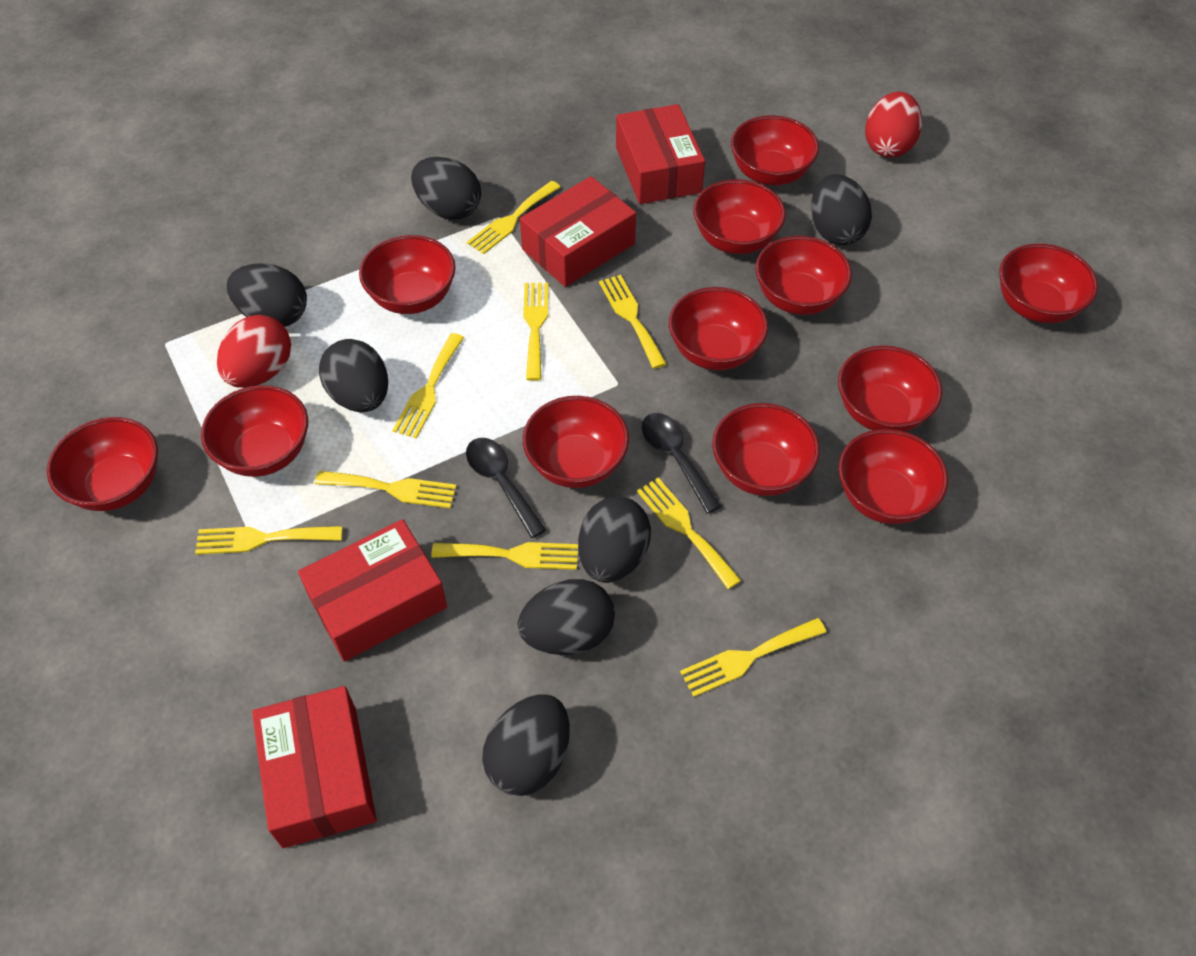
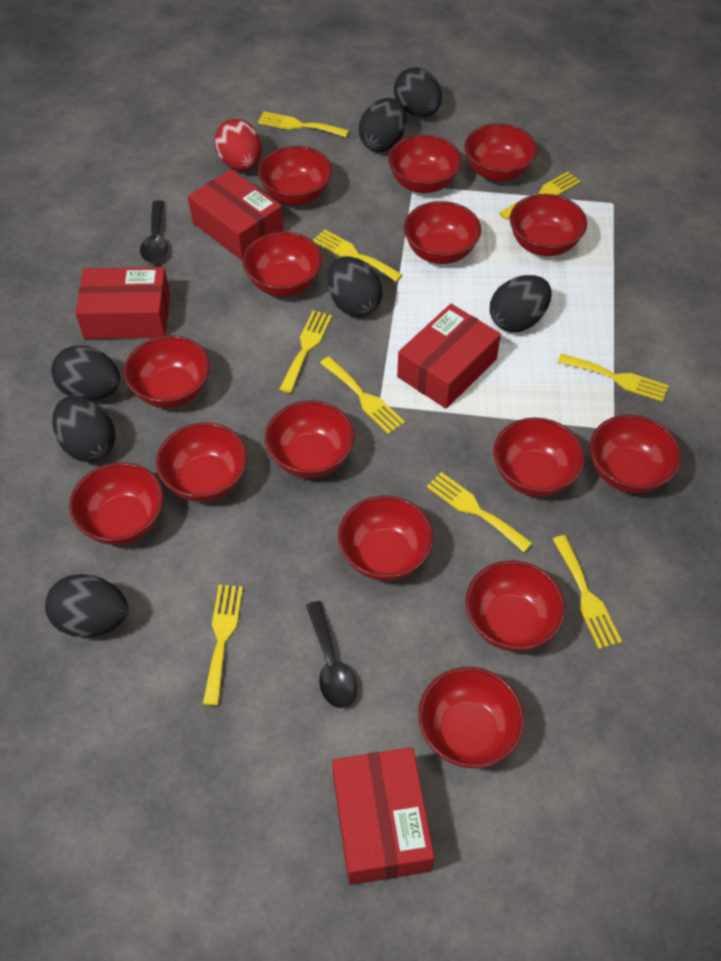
red bowl: [47,417,158,511] [201,385,308,477] [359,235,456,314] [523,396,629,488] [669,287,768,370] [693,179,786,254] [712,403,820,496] [731,115,819,186] [755,236,852,315] [838,346,943,432] [838,429,948,524] [999,244,1098,323] = 12 -> [69,462,164,545] [124,335,210,408] [156,422,247,502] [243,232,322,297] [258,146,332,205] [265,400,355,478] [338,496,433,581] [388,135,462,193] [404,201,481,264] [418,667,525,768] [464,123,538,182] [465,560,565,652] [493,418,585,497] [510,194,587,256] [590,414,681,493] = 15
red egg: [217,315,291,388] [865,92,922,158] = 2 -> [214,119,262,171] = 1

